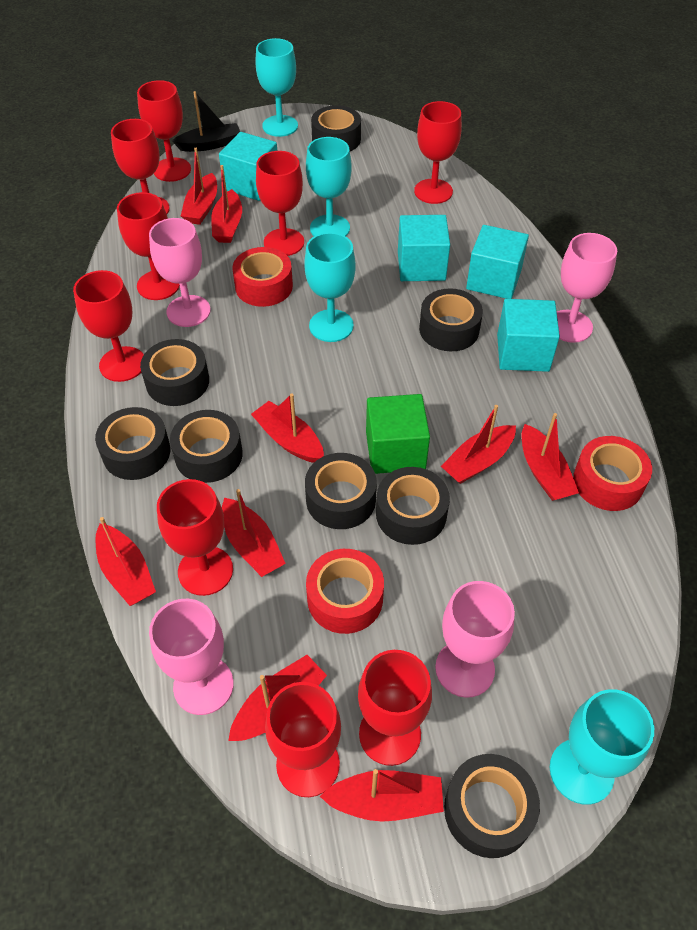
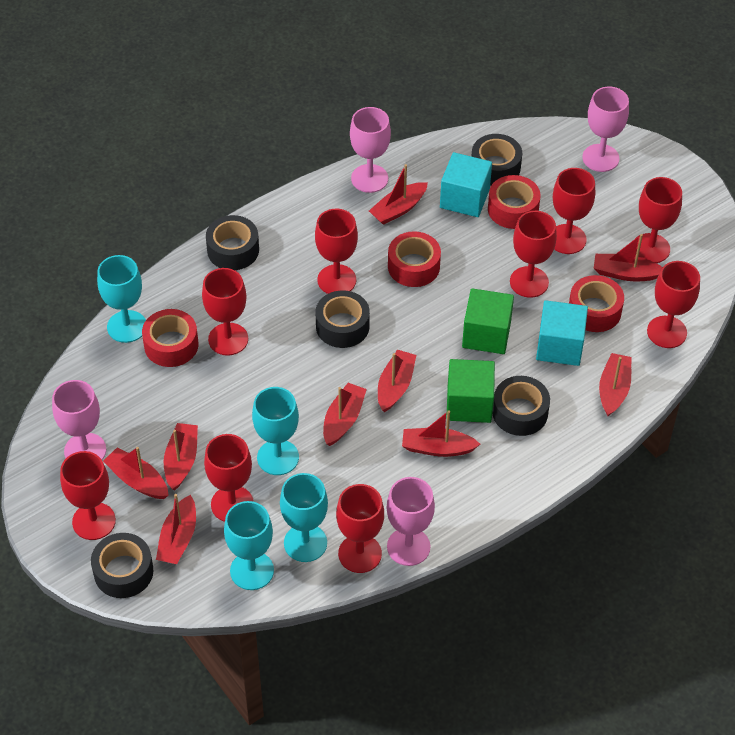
black boat: [172,91,240,152] = 1 -> none = 0
black tape: [95,407,170,480] [140,339,209,406] [170,410,243,483] [305,453,377,529] [311,105,361,151] [376,467,450,545] [419,288,483,351] [444,754,540,858] = 8 -> [91,533,153,598] [206,215,259,270] [316,290,370,348] [471,134,522,186] [492,376,550,436] = 5
green cube: [366,394,430,474] = 1 -> [446,359,495,423] [462,288,514,354] = 2
red tape: [232,247,293,307] [306,549,384,634] [573,436,652,511] = 3 -> [142,309,198,367] [388,231,441,287] [488,175,541,229] [569,275,624,332] = 4
turquoise cube: [219,132,277,201] [398,215,450,281] [466,225,529,299] [497,299,560,372] = 4 -> [440,152,492,217] [536,300,588,366] = 2

